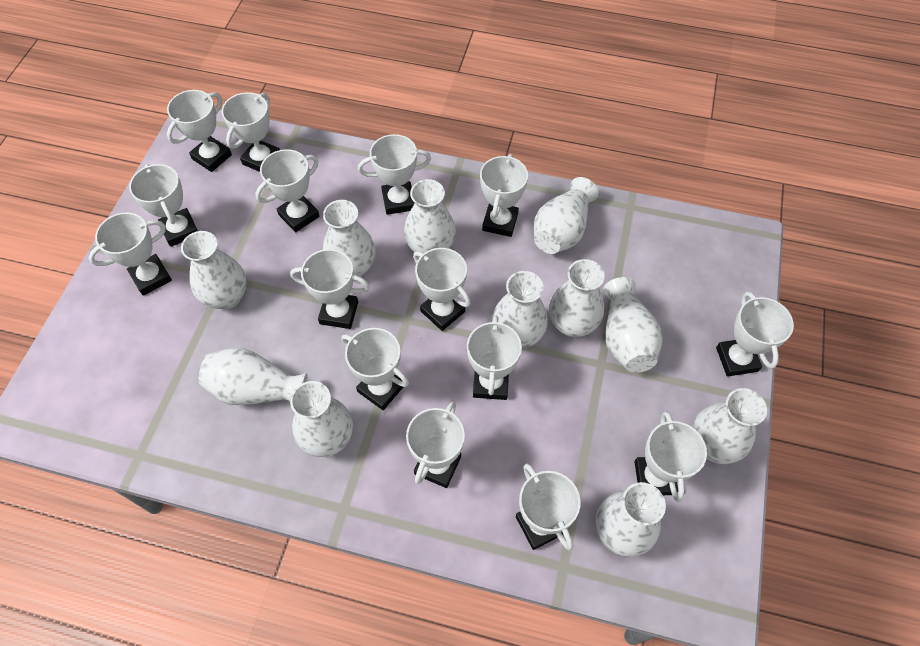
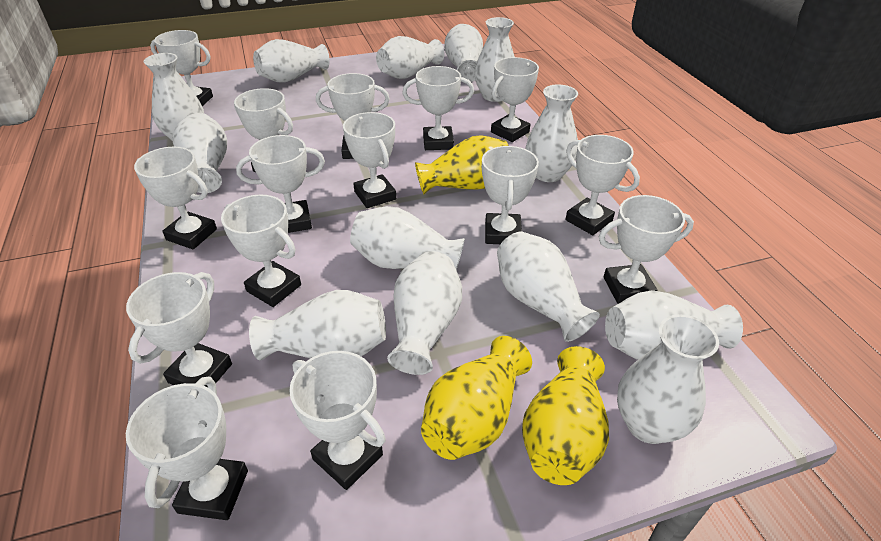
white vase: [181,231,246,310] [198,348,308,405] [290,381,353,457] [323,200,376,277] [404,179,456,253] [492,271,548,348] [534,177,598,254] [549,259,605,337] [596,482,666,557] [603,277,663,373] [692,388,767,464] = 11 -> [144,53,204,141] [173,112,227,193] [249,290,386,361] [253,39,330,83] [350,206,465,271] [376,36,445,79] [387,251,462,375] [444,24,483,82] [474,17,515,102] [497,231,600,342] [526,85,578,182] [605,290,743,360] [617,314,719,444] = 13
yellow vase: none = 0 -> [415,135,509,194] [421,336,532,460] [522,346,609,485] = 3

